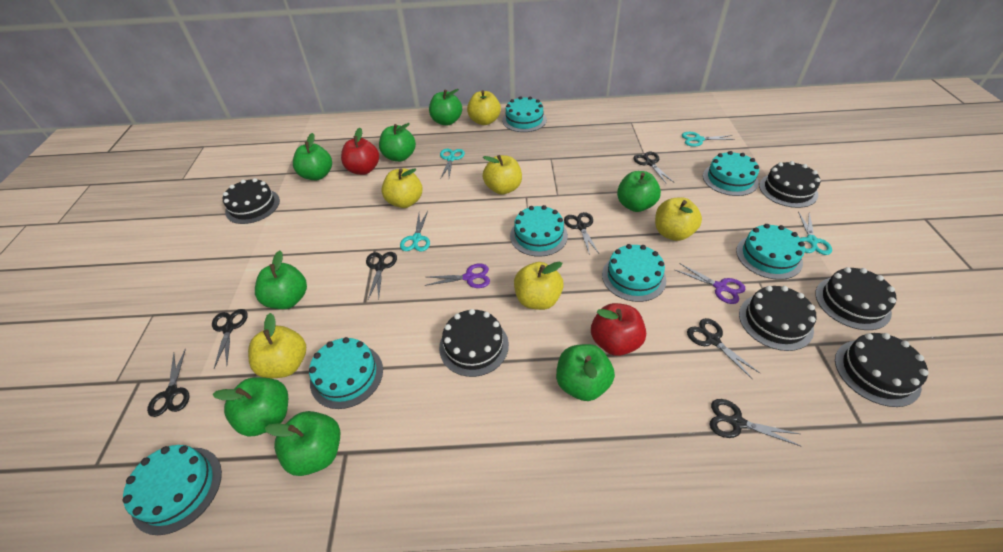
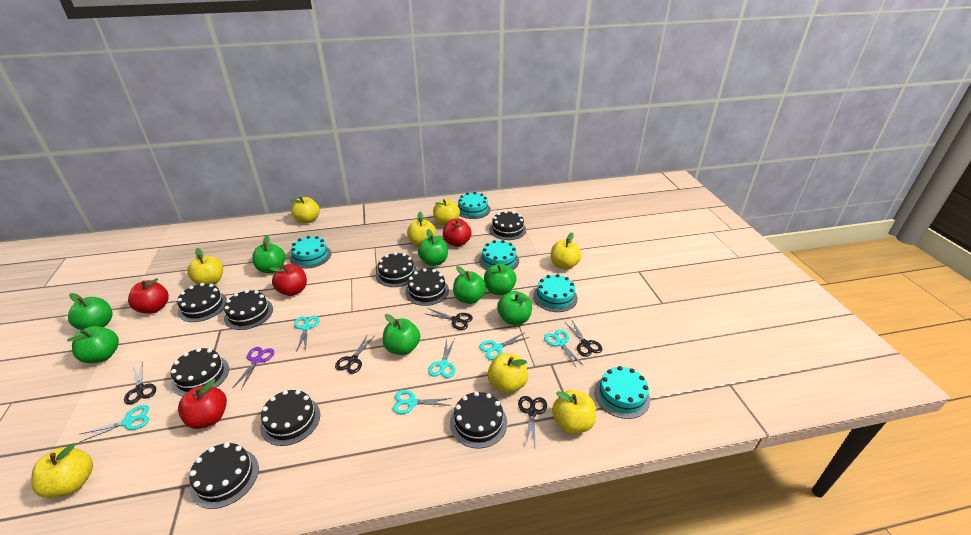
black cake: [223,178,280,224] [439,309,509,377] [739,286,817,351] [759,161,821,208] [815,267,897,330] [835,333,928,407] = 6 -> [171,348,229,396] [177,283,227,322] [189,442,259,509] [224,290,273,330] [260,390,320,446] [376,252,417,287] [405,268,449,306] [450,391,507,449] [489,211,526,240] = 9
black scissors: [147,348,190,417] [212,309,248,368] [366,252,397,299] [564,212,599,255] [633,152,674,184] [687,318,760,379] [709,399,800,446] = 7 -> [124,364,156,405] [335,334,373,374] [427,308,473,330] [518,396,547,446] [566,321,602,357] = 5
purple scissors: [425,263,490,288] [675,263,745,304] = 2 -> [233,347,274,390] = 1
red apple: [341,128,379,175] [591,303,646,356] = 2 -> [128,278,169,313] [178,379,227,429] [269,264,307,296] [443,219,472,247] = 4
turquoise cake: [123,445,222,535] [309,337,383,409] [502,96,547,132] [510,205,568,257] [602,244,667,302] [703,151,759,196] [736,224,805,280] = 7 -> [290,236,331,269] [458,192,491,219] [479,240,519,271] [533,274,578,312] [594,366,650,419] = 5
turquoise scissors: [400,211,430,252] [440,149,465,179] [682,132,735,147] [798,211,832,255] = 4 -> [80,405,149,442] [294,316,320,352] [393,390,452,414] [428,339,455,378] [479,333,529,360] [544,330,584,367] = 6
yellow apple: [248,313,306,379] [381,168,423,208] [467,90,501,125] [483,155,522,195] [514,262,564,310] [655,197,702,241] = 6 -> [31,444,93,498] [187,248,223,285] [290,197,320,223] [407,212,436,247] [433,199,460,226] [488,353,528,393] [551,232,582,270] [552,390,596,434] = 8

